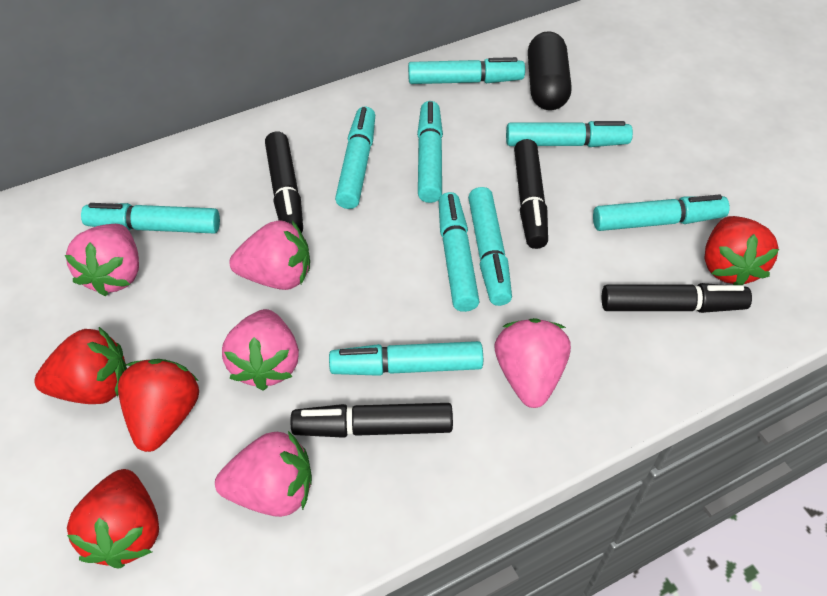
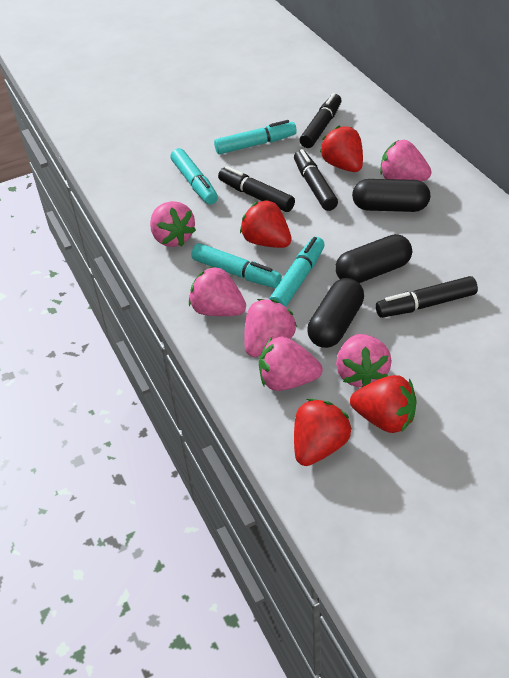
black capsule: [528,31,571,110] = 1 -> [307,278,364,348] [335,234,412,283] [352,179,431,212] = 3
pink strawberry: [65,224,139,296] [215,431,312,517] [222,309,299,391] [229,220,310,290] [495,318,571,408] = 5 -> [150,201,196,247] [189,266,246,316] [244,299,297,357] [259,336,323,391] [336,334,392,387] [380,140,432,181] = 6
turquoise marker: [81,203,220,234] [329,341,483,376] [335,106,375,209] [408,57,525,84] [417,101,443,203] [439,192,480,312] [468,187,512,306] [506,121,633,147] [593,195,730,231] = 9 -> [171,148,218,205] [191,243,282,288] [214,120,297,154] [269,237,325,307] = 4

